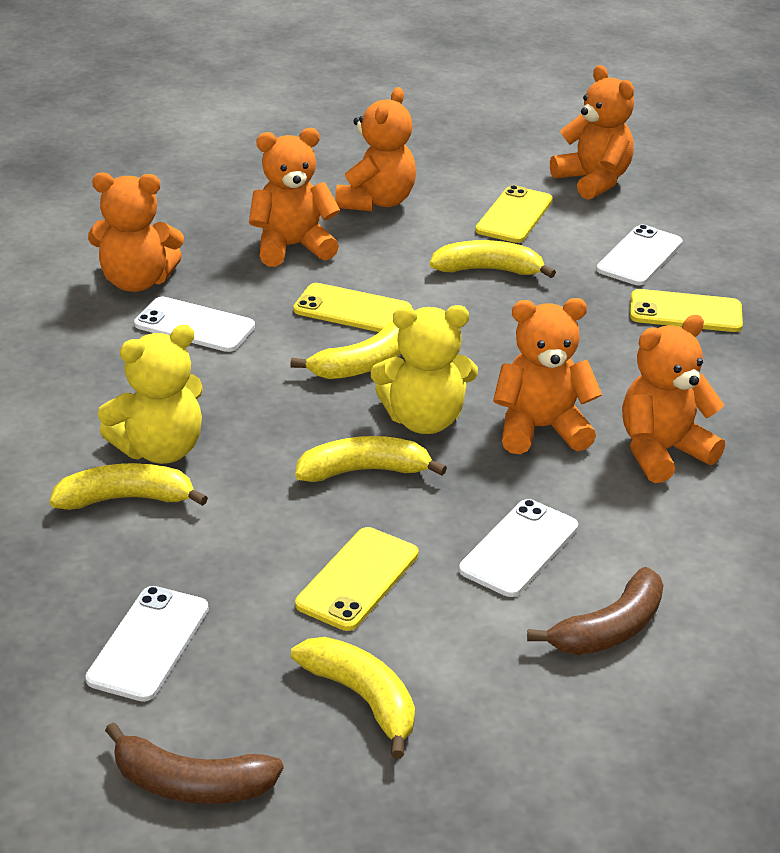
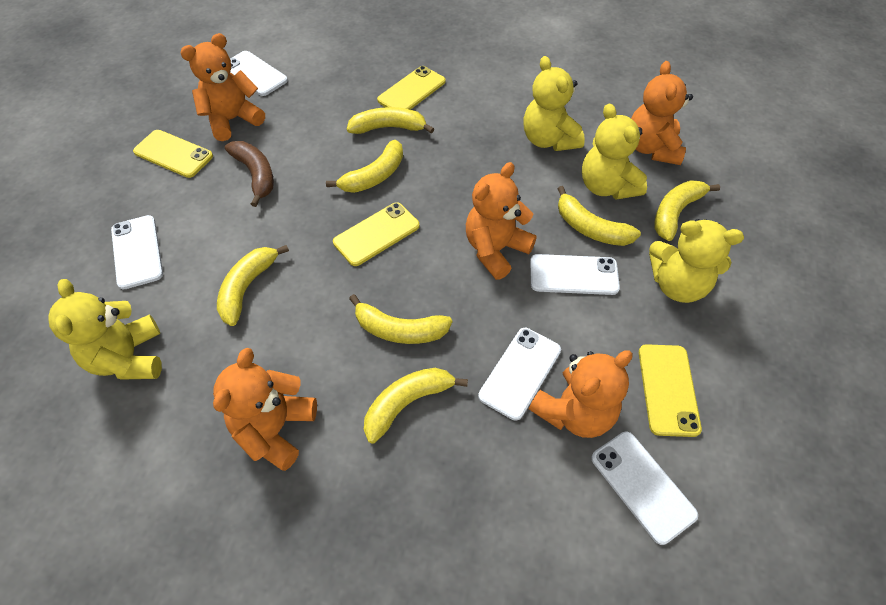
brown banana: [105,722,283,804] [527,567,663,655] = 2 -> [225,141,274,207] = 1
orange teddy bear: [88,172,184,292] [249,128,340,267] [335,87,416,212] [493,298,602,454] [550,65,634,200] [622,315,725,483] = 6 -> [180,33,265,141] [213,348,317,471] [466,162,537,280] [529,350,633,438] [631,61,693,165] = 5
white phone: [86,586,209,702] [134,297,255,352] [459,499,578,597] [596,225,683,285] = 4 -> [111,215,163,290] [230,51,288,96] [478,328,561,421] [530,254,620,295] [591,432,698,545] = 5
yellow banana: [50,463,208,510] [290,321,401,379] [291,637,415,759] [295,436,447,482] [430,240,556,278] = 5 -> [217,245,289,326] [326,140,403,193] [347,107,434,134] [349,294,452,344] [364,368,468,443] [557,186,641,246] [655,180,720,241] = 7
yellow teddy bear: [98,325,203,464] [371,305,478,434] = 2 -> [49,279,162,380] [523,56,585,151] [582,103,647,200] [649,219,744,303] = 4

